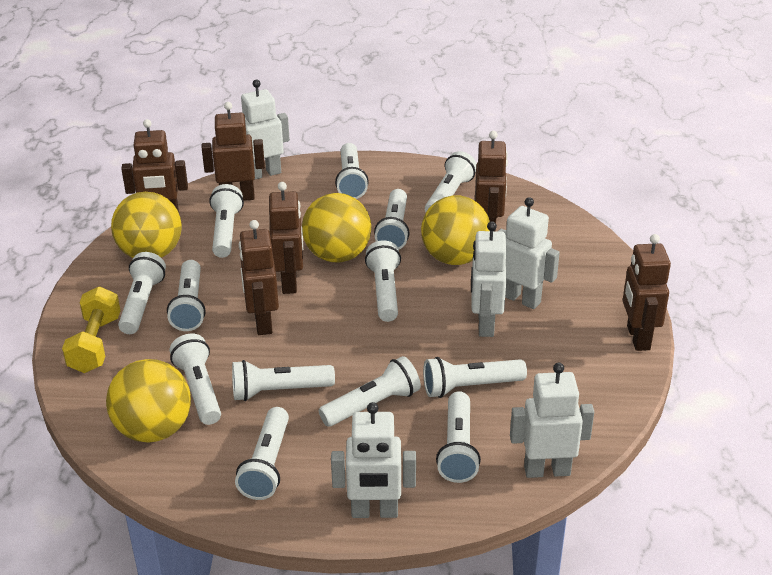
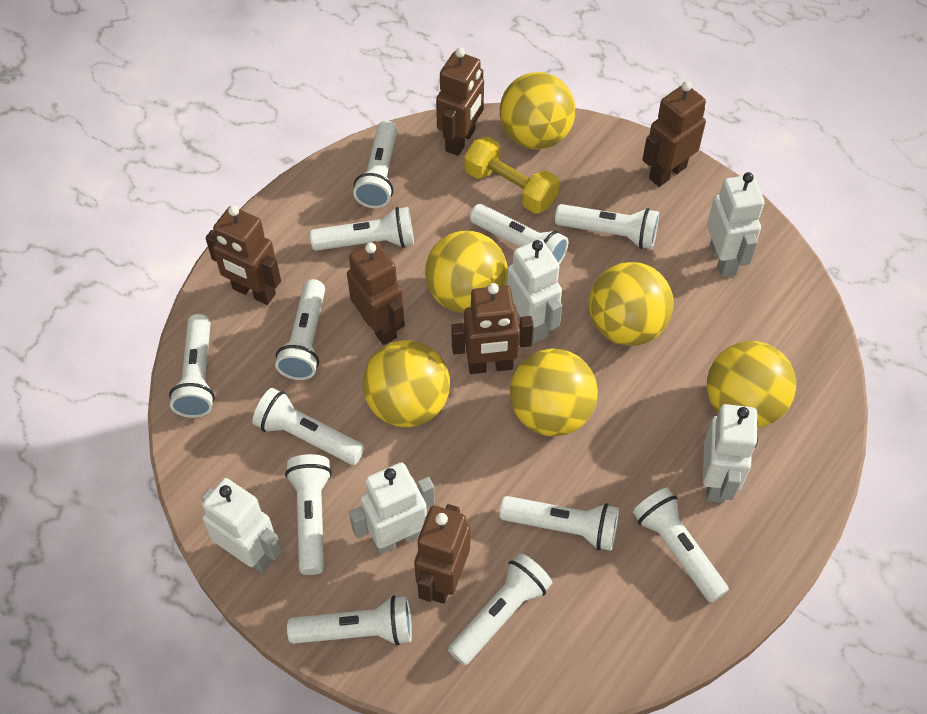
white flashlight: [118,252,166,334] [167,260,206,331] [170,334,221,425] [209,184,244,258] [232,360,335,401] [235,407,289,500] [319,356,421,427] [335,143,369,199] [365,240,401,322] [374,189,410,249] [423,357,527,398] [425,151,477,212] [436,391,481,483] = 13 -> [169,314,215,418] [252,388,365,465] [275,279,325,380] [285,454,332,575] [287,595,412,646] [310,207,414,251] [353,120,397,208] [448,553,552,666] [470,204,569,265] [500,496,619,551] [555,204,659,249] [633,487,729,603] = 12
yellow ball: [106,359,191,443] [111,192,182,258] [302,193,371,263] [421,195,490,265] = 4 -> [363,340,450,427] [425,230,508,313] [500,72,575,149] [510,349,598,436] [589,262,674,346] [707,341,796,428] = 6

